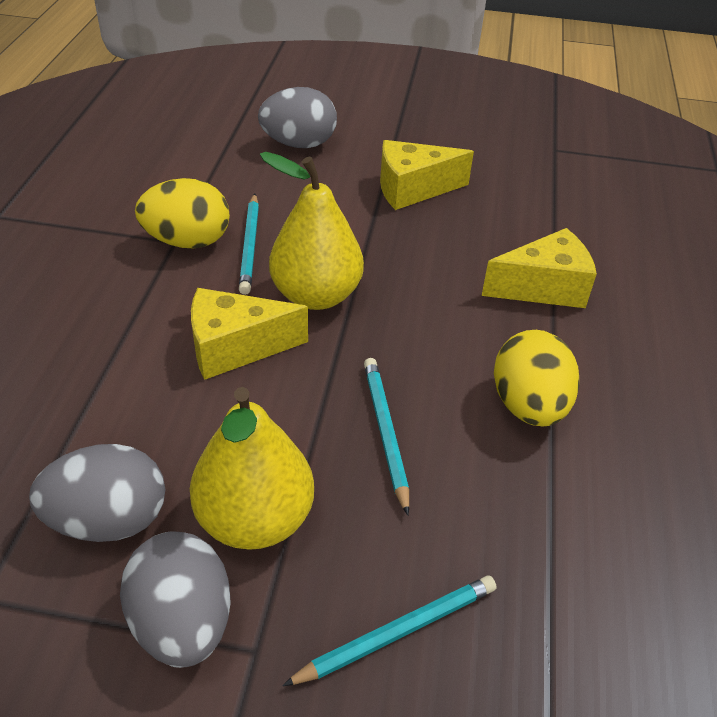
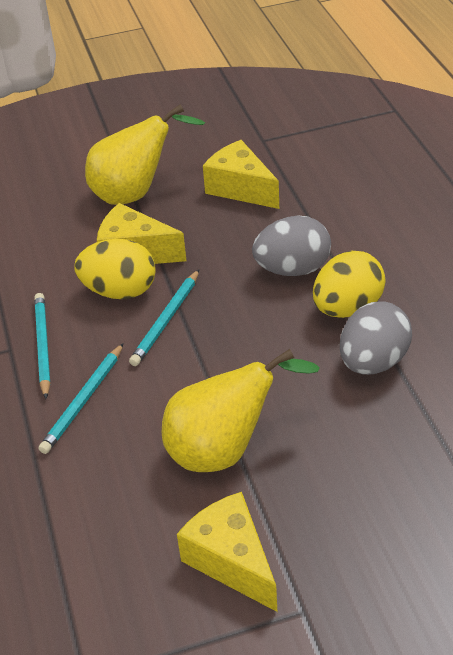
grey egg: [29,444,165,542] [120,532,231,668] [258,87,337,148] = 3 -> [252,215,331,276] [340,302,412,375] = 2

